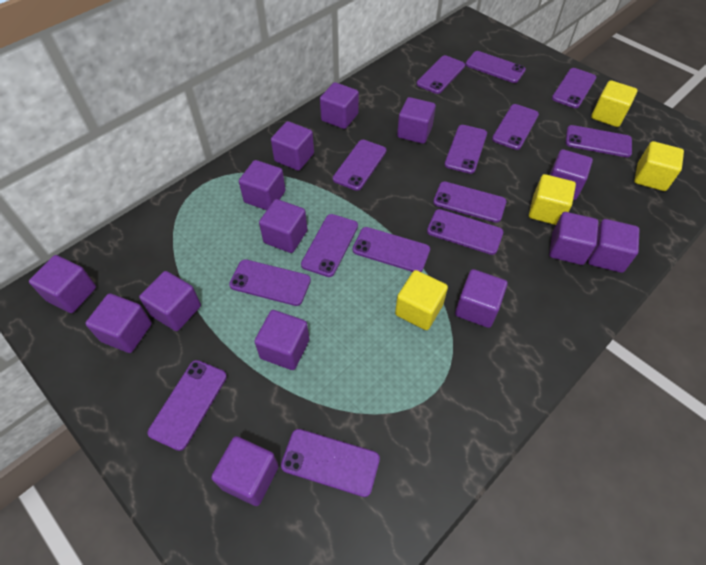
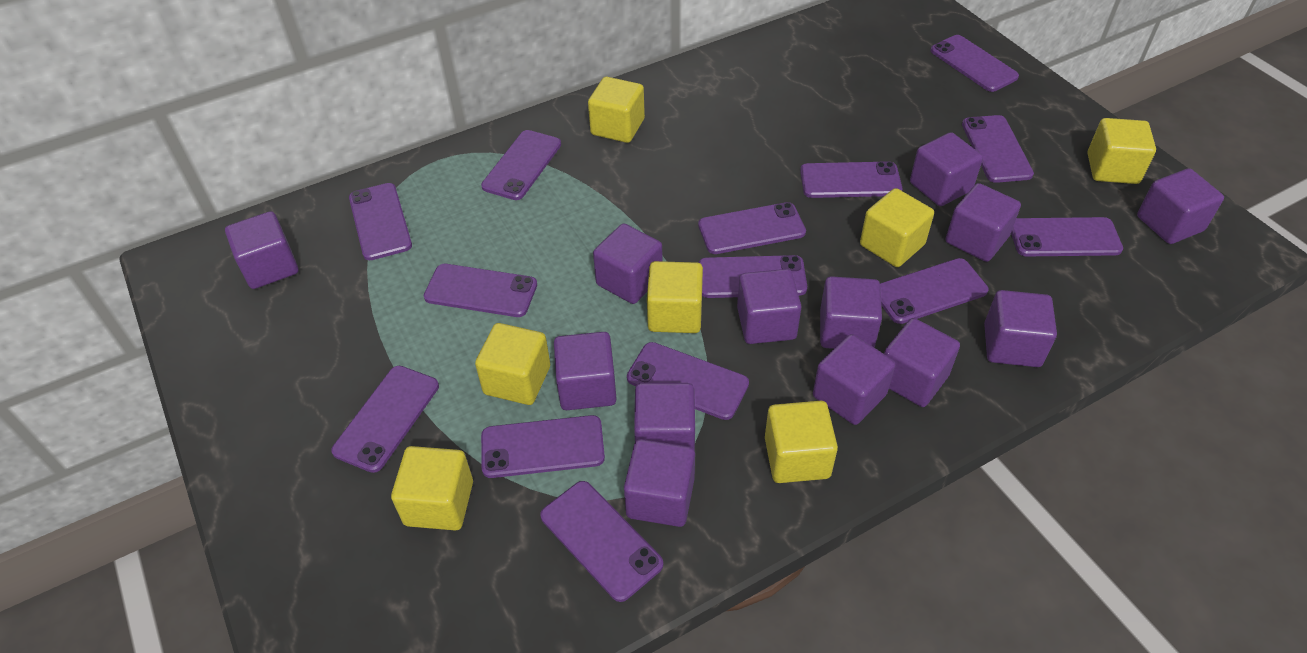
purple cube: [29,255,96,313] [85,293,152,353] [139,271,201,331] [211,436,279,506] [239,160,286,210] [254,310,309,370] [259,199,307,253] [271,121,314,171] [320,82,359,129] [397,97,436,144] [455,269,507,328] [549,212,599,265] [550,149,593,200] [588,219,639,273] = 14 -> [225,211,299,289] [554,332,617,410] [593,223,663,304] [624,439,695,527] [634,383,695,450] [737,269,802,344] [813,334,896,425] [820,276,882,349] [884,318,960,407] [910,132,983,206] [945,183,1021,262] [984,290,1057,367] [1137,168,1224,244] = 13
yellow cube: [395,270,448,330] [529,174,576,225] [591,80,638,127] [634,141,684,191] = 4 -> [391,446,473,531] [475,323,550,405] [588,77,645,143] [647,261,703,333] [765,401,838,483] [860,188,934,267] [1088,118,1156,184] = 7

